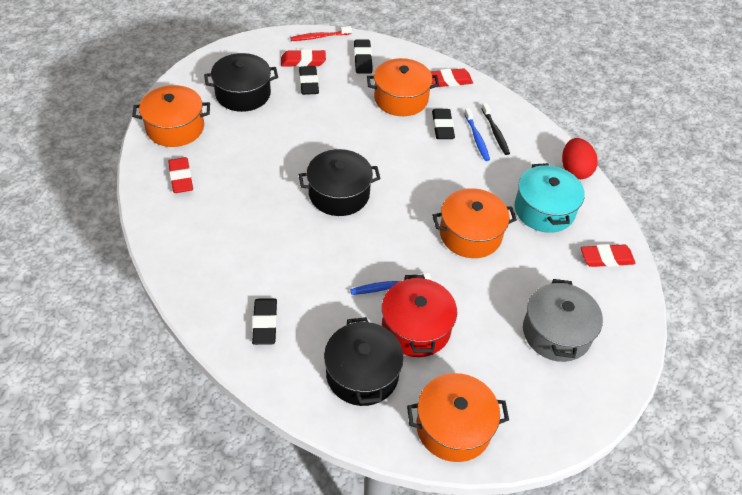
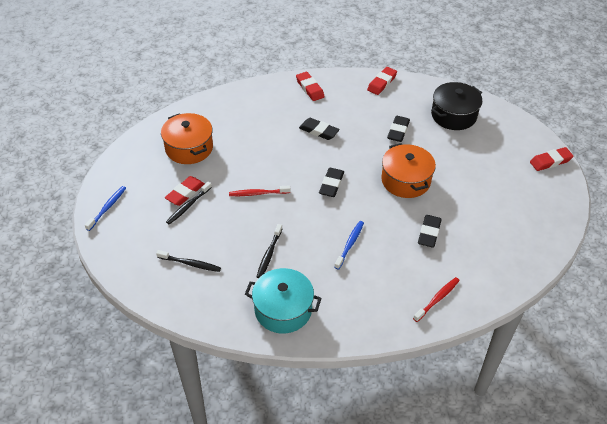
black pot: [204,53,278,112] [299,149,381,216] [324,317,404,406] = 3 -> [431,82,482,130] = 1
black toothbrush: [481,103,510,155] = 1 -> [156,250,221,272] [166,182,212,225] [256,224,282,278] = 3
grey pot: [523,279,603,362] = 1 -> none = 0
orange pot: [132,85,210,147] [367,58,439,116] [407,373,509,462] [432,188,517,258] = 4 -> [161,113,213,164] [381,143,436,198] = 2
red egg: [562,138,598,179] = 1 -> none = 0
red pot: [382,275,457,357] = 1 -> none = 0
red toothbrush: [290,26,352,41] = 1 -> [229,185,290,196] [413,277,460,322] = 2

